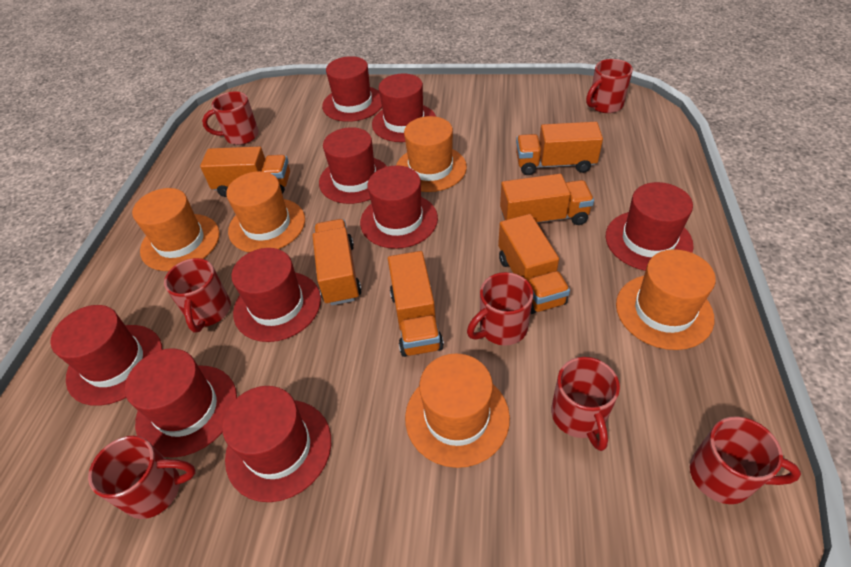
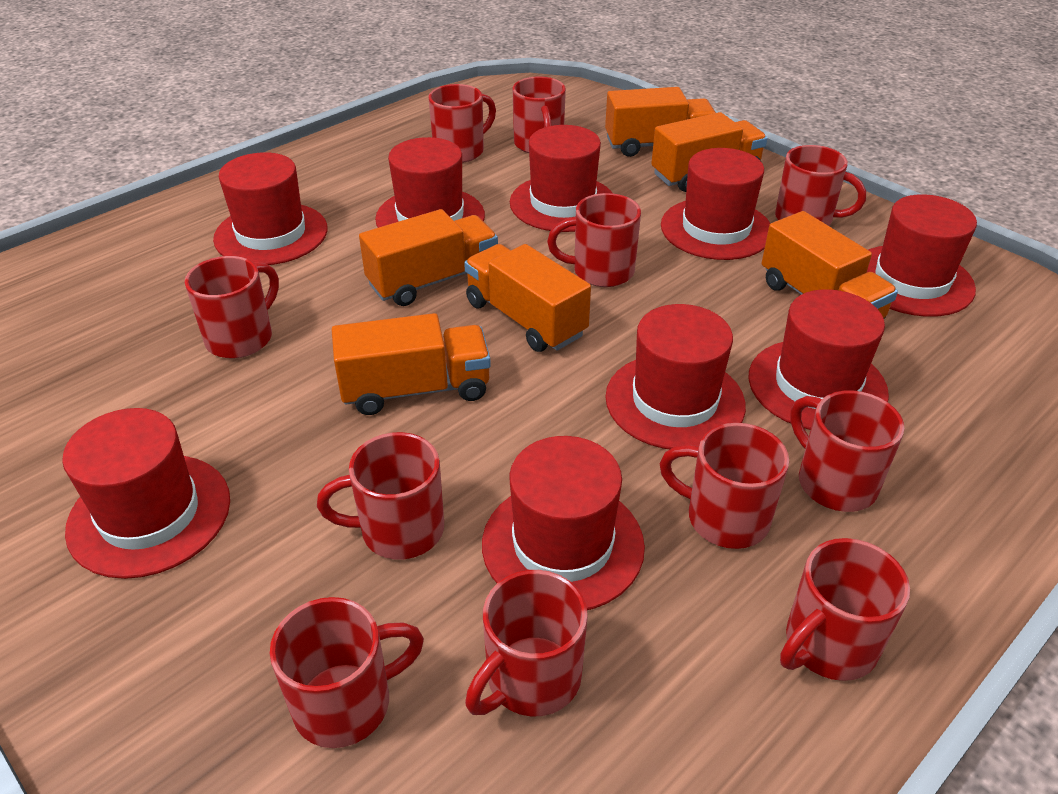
orange hat: [132,188,220,271] [226,171,305,253] [396,116,467,192] [405,353,510,468] [616,249,716,350] = 5 -> none = 0
red mug: [88,436,196,519] [164,258,231,333] [202,91,259,145] [467,272,533,346] [551,357,620,451] [586,59,633,113] [690,416,801,504] = 7 -> [185,256,279,358] [270,597,424,748] [317,432,444,560] [428,84,496,163] [465,570,588,717] [512,76,566,153] [547,193,641,287] [659,423,789,549] [775,145,866,226] [780,538,910,681] [790,390,905,512] = 11

